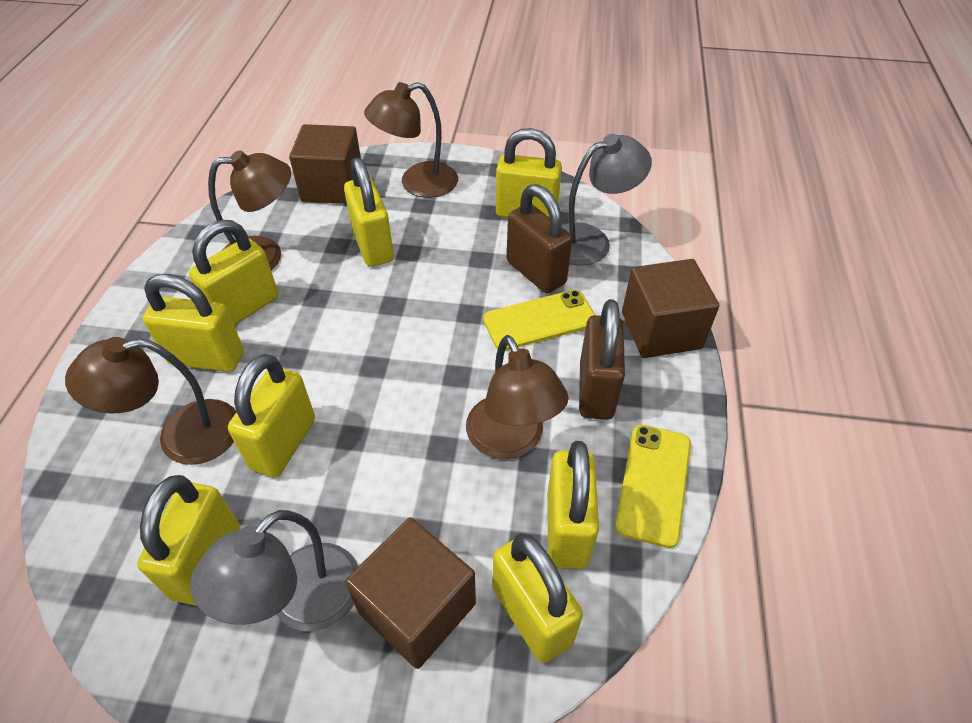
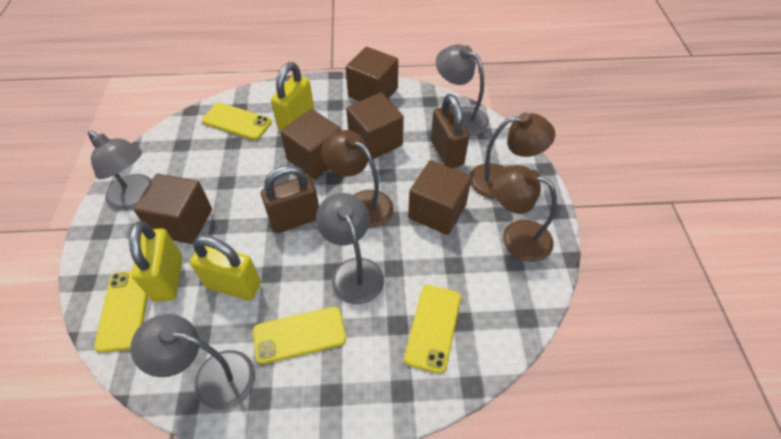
brown cube: [289,124,361,204] [345,517,476,669] [622,259,719,358] = 3 -> [133,174,212,244] [280,109,341,180] [346,47,398,101] [346,93,404,159] [408,160,472,235] = 5
brown lamp: [65,337,236,465] [208,150,291,271] [364,82,458,198] [466,335,569,459] = 4 -> [321,130,393,228] [470,113,555,199] [492,165,557,262] = 3
grey lamp: [190,510,359,631] [562,134,652,266] = 2 -> [88,131,151,211] [130,314,255,410] [316,193,384,304] [436,44,489,136] = 4
yellow padlock: [137,475,240,606] [143,274,244,372] [189,220,278,326] [228,354,315,477] [344,158,394,267] [493,533,583,663] [496,128,562,218] [547,441,599,569] = 8 -> [129,221,182,302] [190,236,261,301] [271,62,314,130] = 3
yellow phone: [483,290,595,351] [615,425,691,548] = 2 -> [94,271,148,353] [202,103,272,140] [253,307,346,364] [404,285,461,374] = 4

